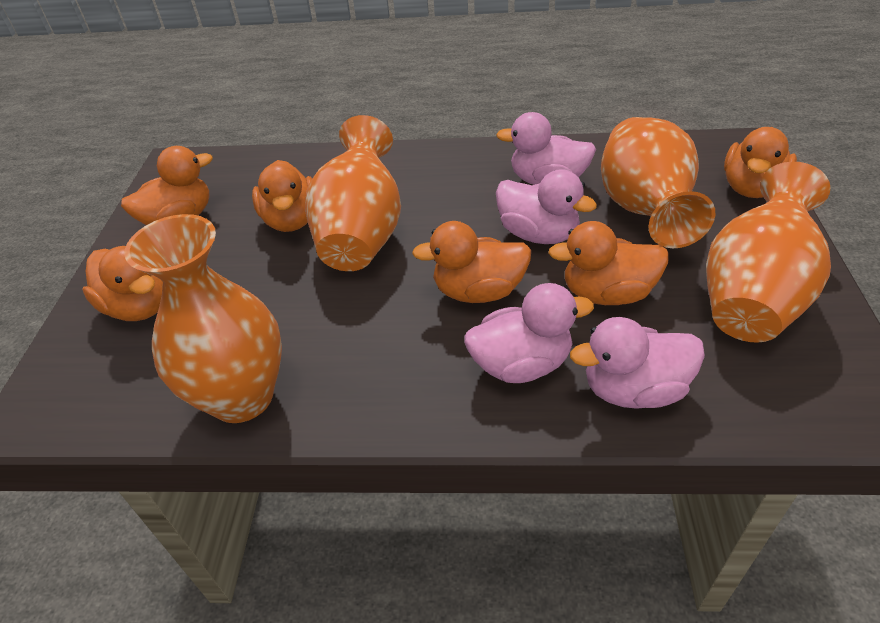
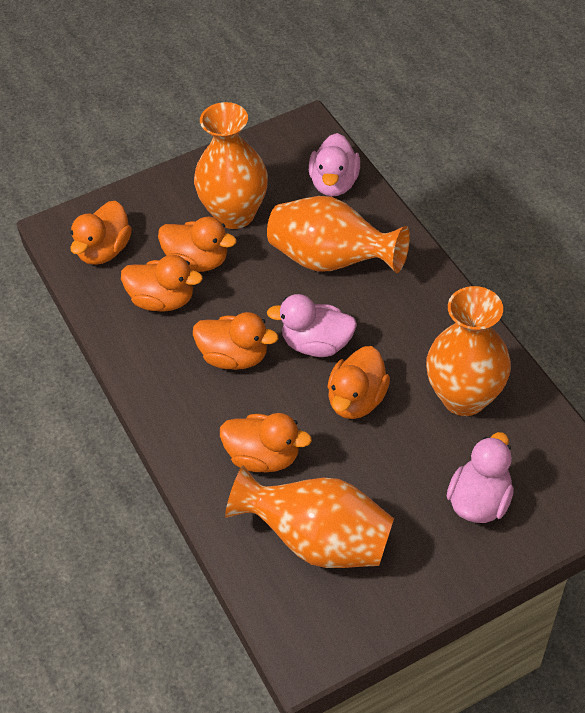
pink duck: [464,283,594,383] [496,112,596,185] [496,169,597,244] [570,317,705,409] = 4 -> [267,294,357,357] [309,133,360,196] [446,432,514,523] = 3

